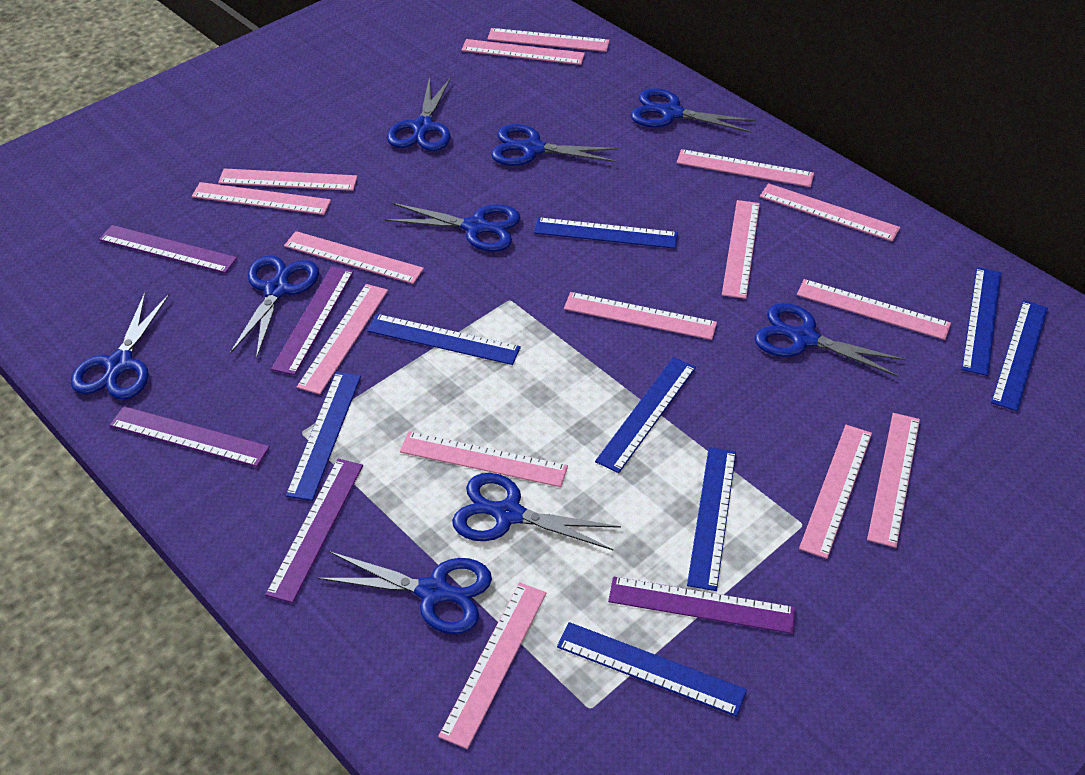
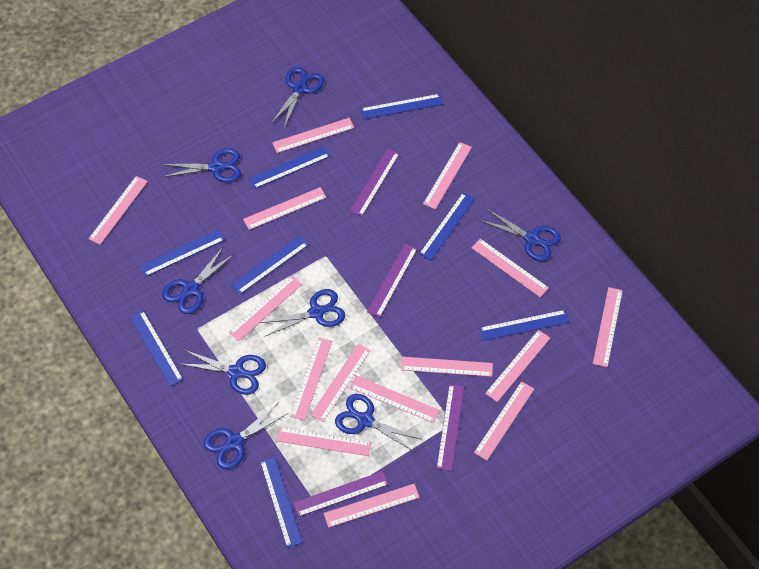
blue scissors: [71,293,169,400] [230,255,319,359] [318,551,492,634] [385,203,521,252] [387,77,451,151] [452,473,621,550] [491,124,619,166] [631,88,756,133] [755,303,906,377] = 9 -> [162,148,241,182] [162,247,234,314] [180,350,266,395] [204,402,289,469] [260,289,345,337] [271,67,324,128] [335,394,423,452] [480,209,561,261] = 8
purple ruler: [99,225,237,273] [110,406,270,467] [265,459,363,603] [271,266,354,375] [608,576,795,634] = 5 -> [293,471,389,517] [350,149,400,217] [367,244,417,318] [436,384,464,471] = 4

